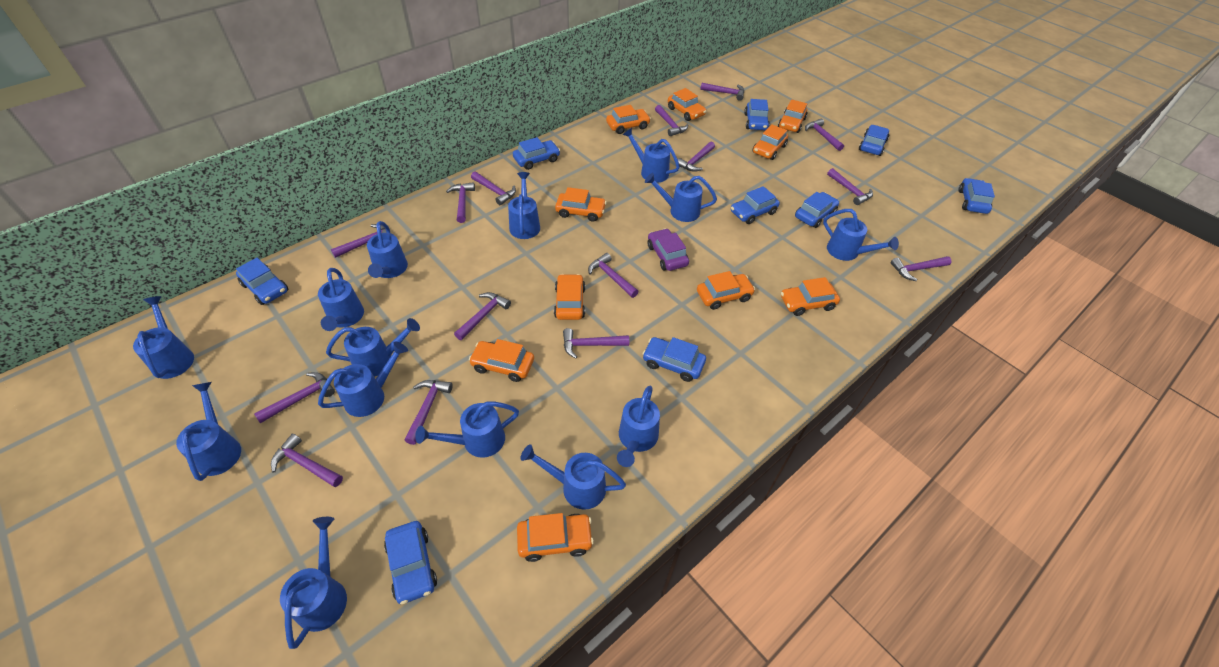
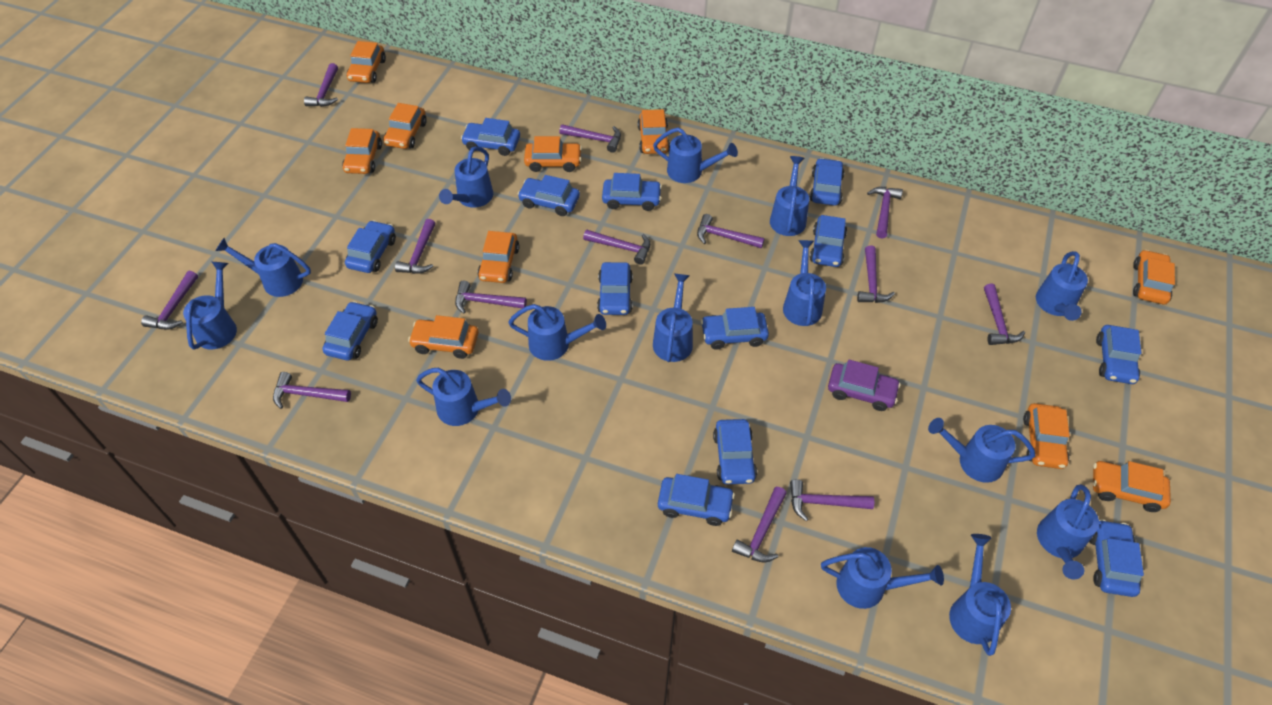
blue car: [236,258,289,305] [384,521,437,604] [513,137,560,170] [642,337,706,382] [731,186,780,224] [744,99,770,130] [795,192,839,228] [859,125,889,156] [958,178,995,214] = 9 -> [322,301,378,361] [345,220,396,273] [461,118,520,156] [518,175,580,216] [597,262,633,315] [602,173,662,211] [658,474,735,526] [701,307,769,350] [713,419,757,484] [809,158,844,206] [810,215,847,267] [1089,519,1144,597] [1096,325,1141,384] = 13
purple hammer: [254,372,335,423] [271,434,343,487] [331,224,387,258] [404,380,453,445] [446,182,475,223] [454,292,511,340] [471,171,516,205] [563,328,629,358] [588,253,639,298] [655,105,688,136] [678,142,715,172] [700,83,744,101] [805,119,844,151] [827,168,873,205] [891,256,952,281] = 15 -> [141,271,198,330] [273,372,351,409] [304,63,338,107] [395,219,435,274] [455,281,527,314] [559,124,621,153] [583,230,650,265] [697,214,765,249] [732,487,786,563] [790,479,874,521] [857,245,895,303] [867,187,903,239] [984,284,1025,345] = 13

